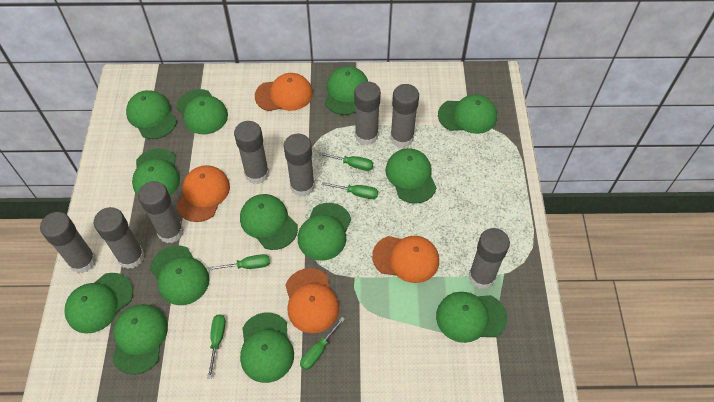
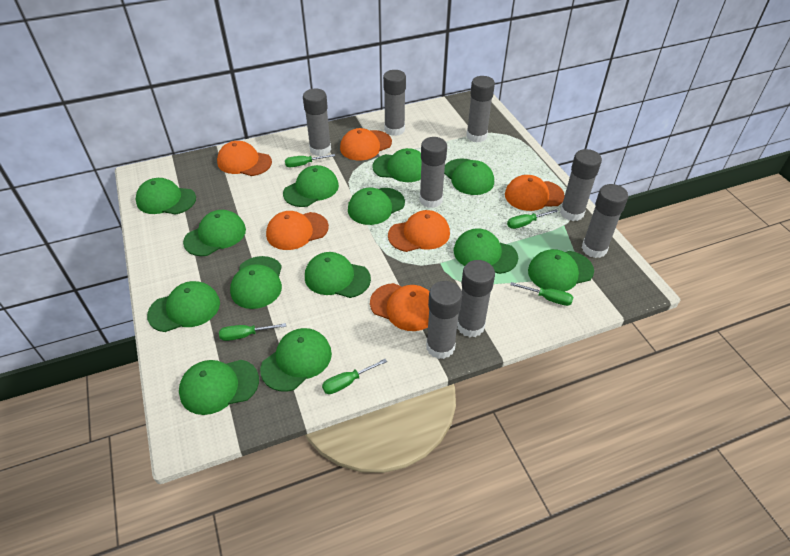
orange cap: [176,165,230,222] [255,73,313,111] [285,268,339,333] [372,236,439,283] = 4 -> [217,141,272,176] [266,211,329,250] [340,128,392,160] [370,283,429,331] [388,210,450,252] [505,175,565,211] = 6

